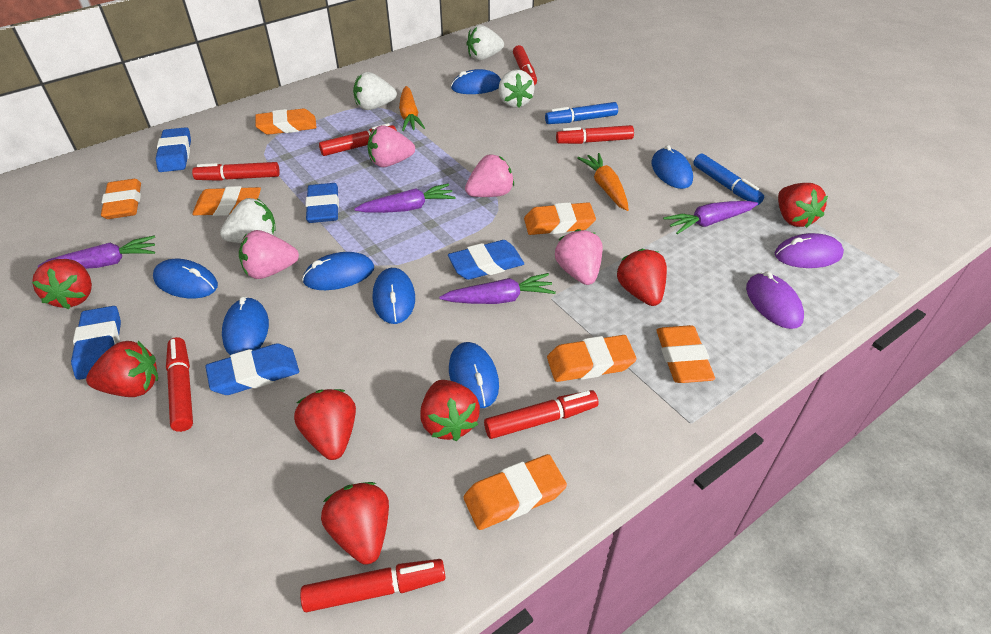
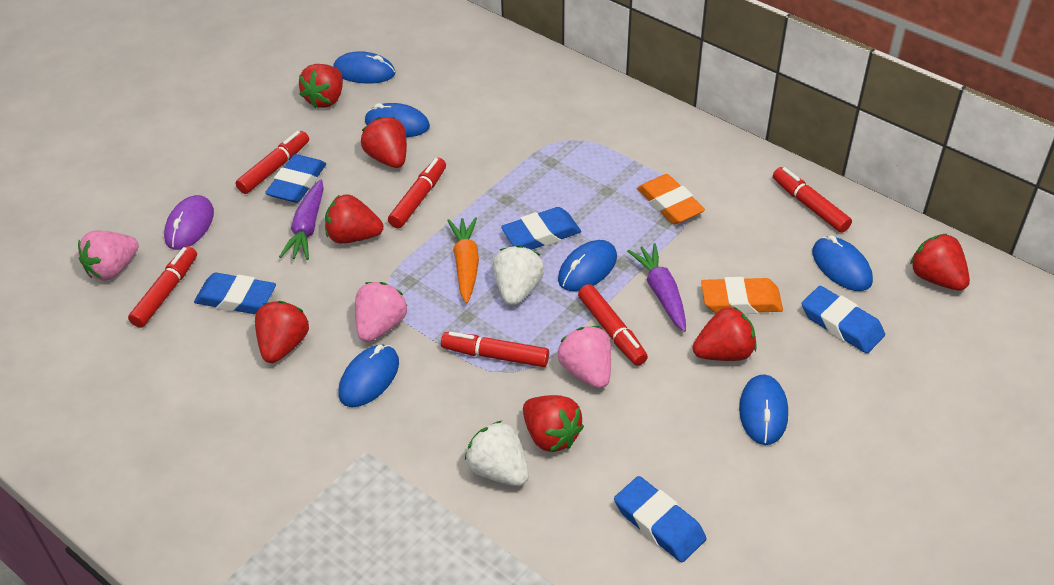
blue marker: [545,102,618,124] [693,153,764,206] = 2 -> none = 0
blue mouse: [153,259,218,298] [222,297,269,355] [302,252,374,290] [373,268,415,324] [449,342,499,408] [451,69,501,94] [651,145,693,189] = 7 -> [333,51,395,84] [338,345,399,407] [365,103,430,137] [558,240,617,291] [739,374,788,445] [812,236,873,291] = 6
orange carrot: [399,86,425,131] [578,153,629,211] = 2 -> [447,217,479,303] = 1
orange eraser: [101,179,141,219] [192,186,261,216] [255,109,317,135] [463,454,567,530] [524,202,596,235] [547,335,637,382] [656,325,715,383] = 7 -> [637,174,705,224] [701,277,783,314] = 2
pink strawberry: [239,230,299,279] [367,125,415,167] [465,154,514,197] [555,229,603,285] = 4 -> [78,230,139,281] [355,282,407,342] [558,326,611,389] = 3
purple carrot: [38,236,155,269] [354,183,456,213] [439,273,556,304] [663,201,758,234] = 4 -> [279,180,324,260] [628,243,686,332] = 2
purple mouse: [746,271,804,329] [775,233,844,268] = 2 -> [164,195,214,250] = 1
red marker: [166,337,193,432] [192,162,280,181] [300,559,446,612] [319,123,397,156] [484,390,598,439] [513,45,537,85] [556,125,634,144] = 7 -> [128,246,197,328] [235,131,309,194] [388,158,446,229] [441,332,549,367] [578,284,648,366] [773,167,852,233] = 6
white strawberry: [220,198,276,243] [353,72,397,110] [466,25,504,60] [498,70,535,108] = 4 -> [465,421,529,486] [493,245,545,306] = 2

